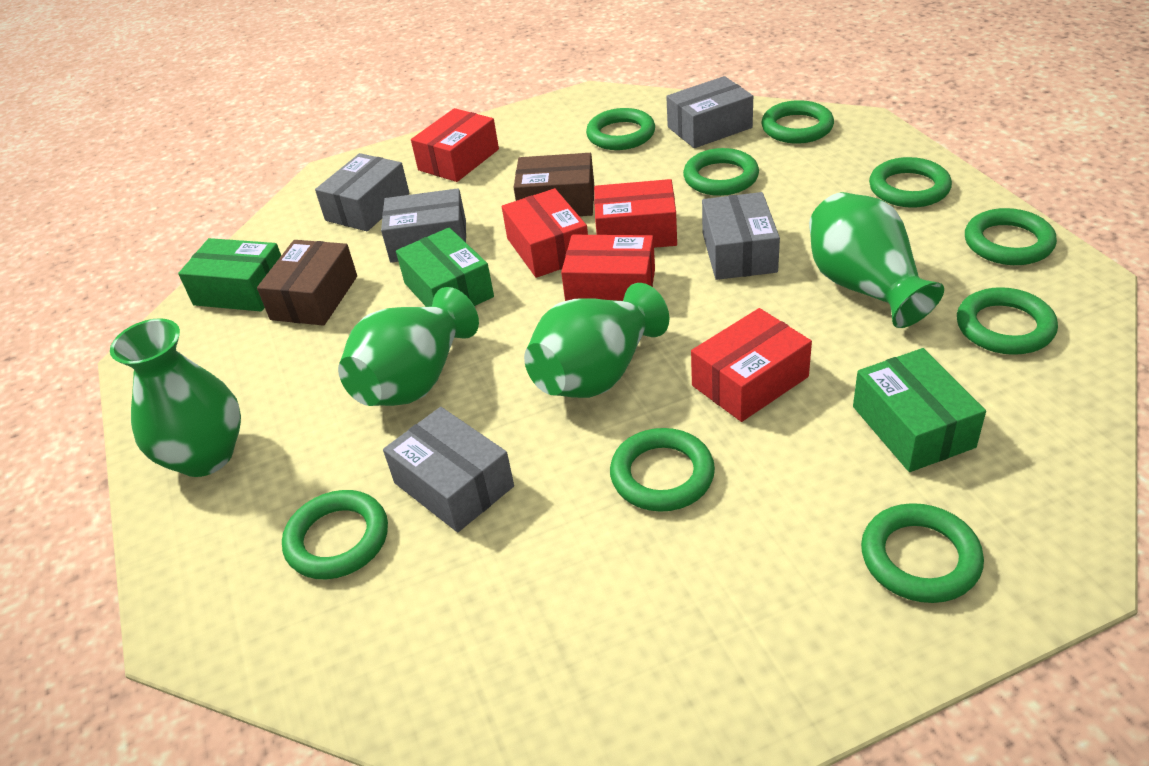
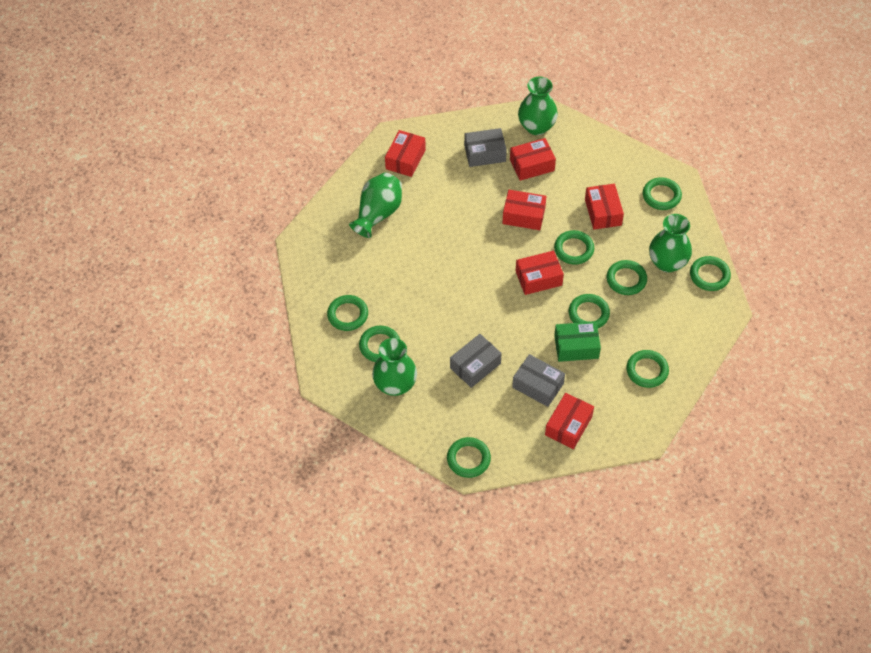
brown box: [257,240,357,326] [514,153,594,216] = 2 -> none = 0
green box: [178,238,281,311] [396,227,494,307] [853,348,986,472] = 3 -> [554,322,601,362] = 1
grey box: [315,153,410,231] [381,188,466,263] [383,407,514,532] [666,76,753,148] [702,192,780,280] = 5 -> [450,334,502,388] [464,128,507,167] [512,354,565,407] = 3
red box: [411,108,499,182] [502,188,588,278] [561,235,655,301] [594,179,677,248] [691,308,812,422] = 5 -> [385,130,426,177] [502,190,546,230] [510,138,556,181] [516,251,564,295] [545,393,594,449] [585,184,624,230] = 6

